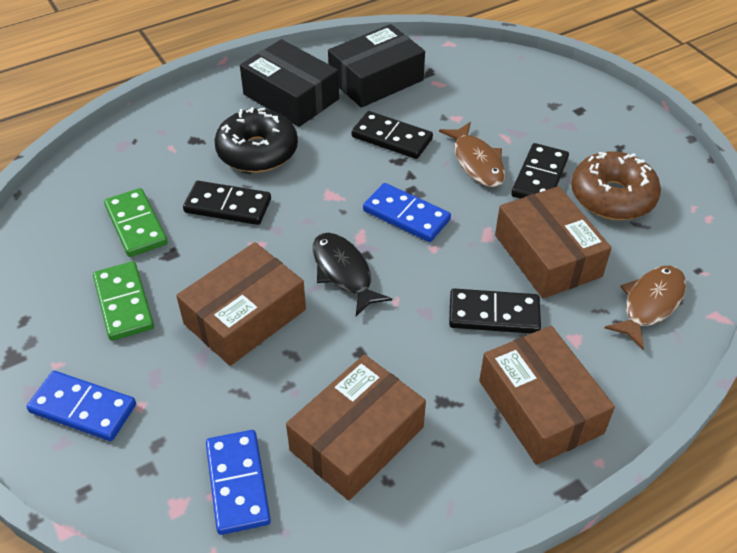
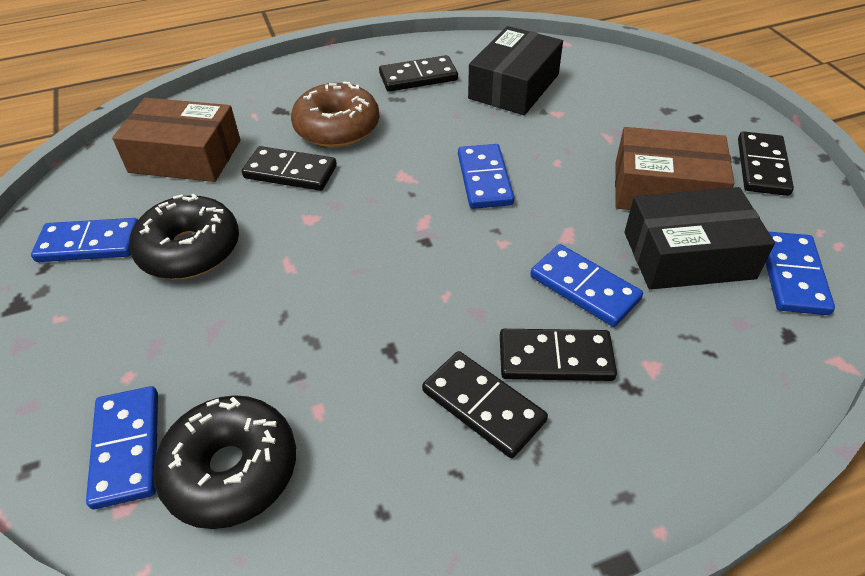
black domino: [183,181,271,225] [352,111,433,159] [449,289,541,333] [511,143,569,199] = 4 -> [242,146,337,191] [379,55,458,92] [422,351,548,458] [500,329,617,381] [738,131,794,196] = 5
black donut: [214,107,298,172] = 1 -> [129,194,239,279] [153,395,296,529] = 2
black fish: [313,233,392,316] = 1 -> none = 0
blue domino: [27,371,136,441] [206,430,271,535] [363,183,451,242] = 3 -> [31,218,138,262] [86,386,158,509] [458,144,514,209] [530,244,643,327] [766,231,835,315] = 5
brown box: [176,242,306,366] [286,354,426,501] [479,326,615,465] [495,186,612,299] = 4 -> [112,97,241,182] [615,127,735,210] = 2
brown fish: [439,122,505,187] [604,265,686,349] = 2 -> none = 0
green domino: [93,261,154,341] [104,188,168,257] = 2 -> none = 0

